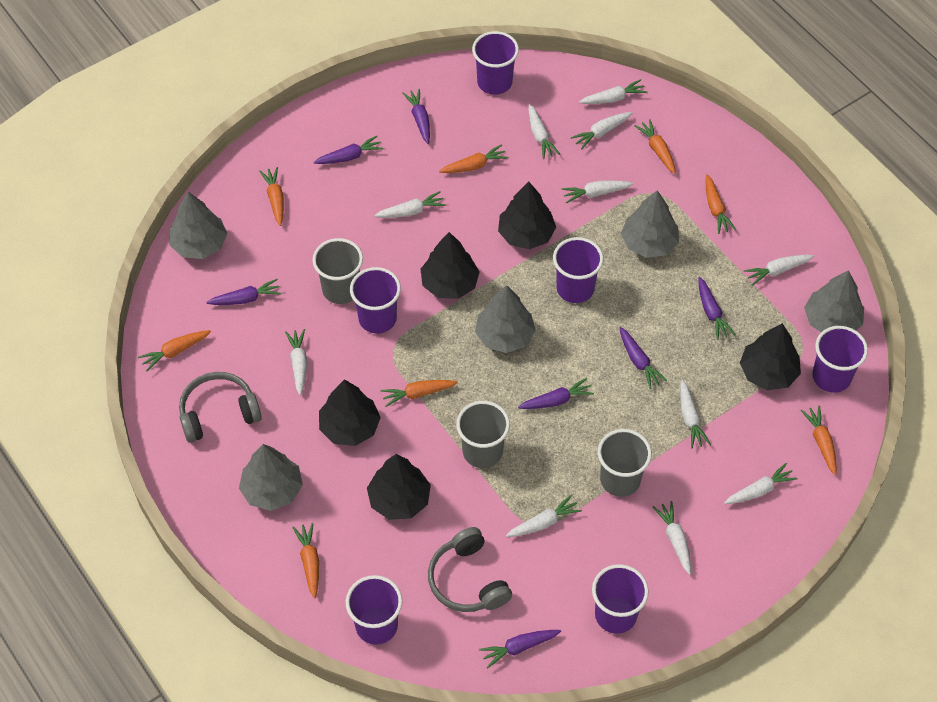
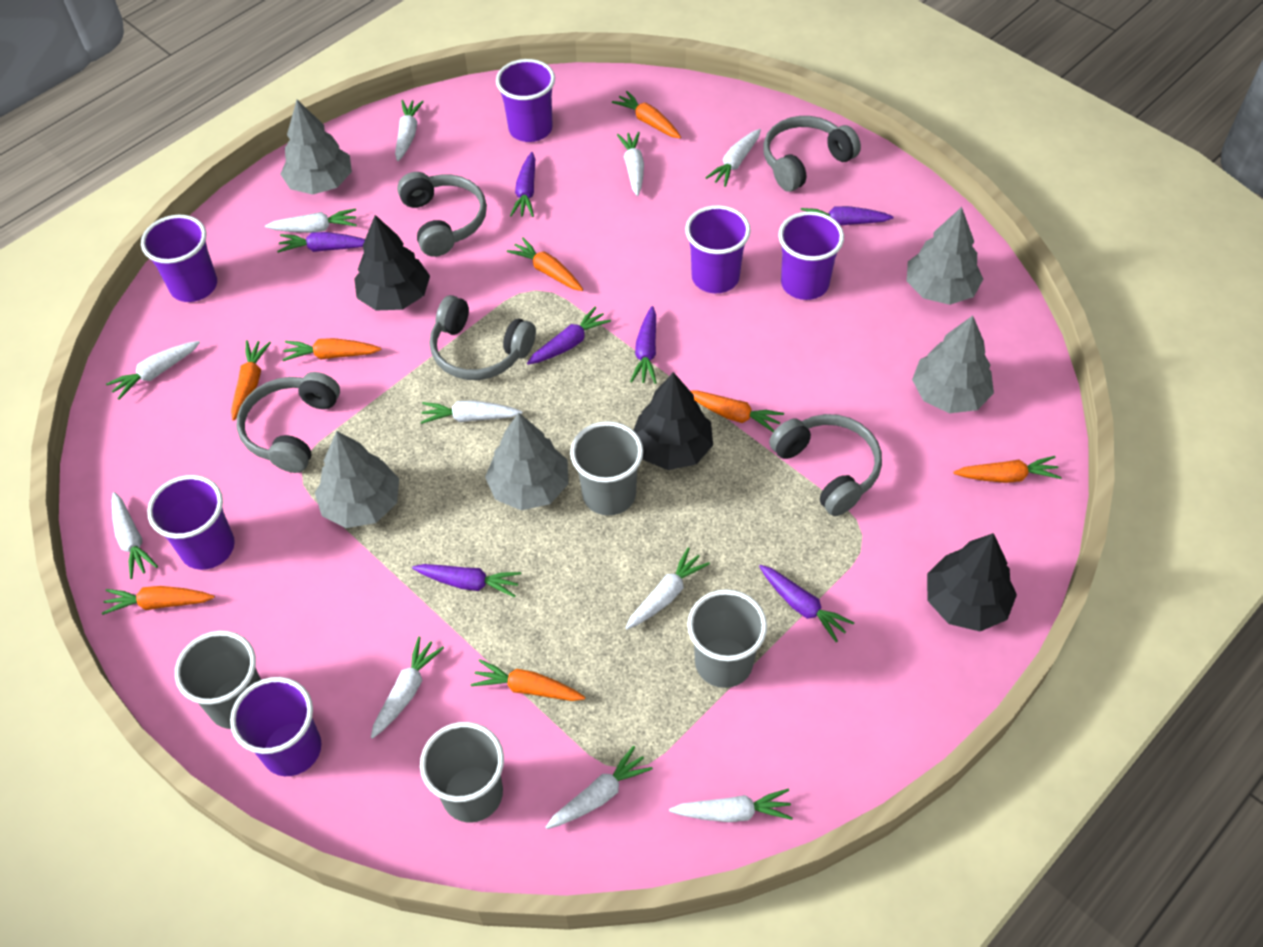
black tree: [319,379,381,446] [367,454,431,520] [421,232,480,299] [498,182,556,249] [740,323,801,390] = 5 -> [354,215,430,310] [633,372,713,470] [927,533,1017,631] = 3
grey cup: [312,238,363,304] [456,401,510,468] [598,429,652,497] = 3 -> [175,631,261,729] [420,722,504,823] [570,421,643,516] [687,589,767,688] = 4
grey headphones: [179,372,262,443] [428,527,512,612] = 2 -> [237,372,340,473] [397,172,487,257] [430,295,536,380] [763,116,861,192] [769,414,882,516] = 5

